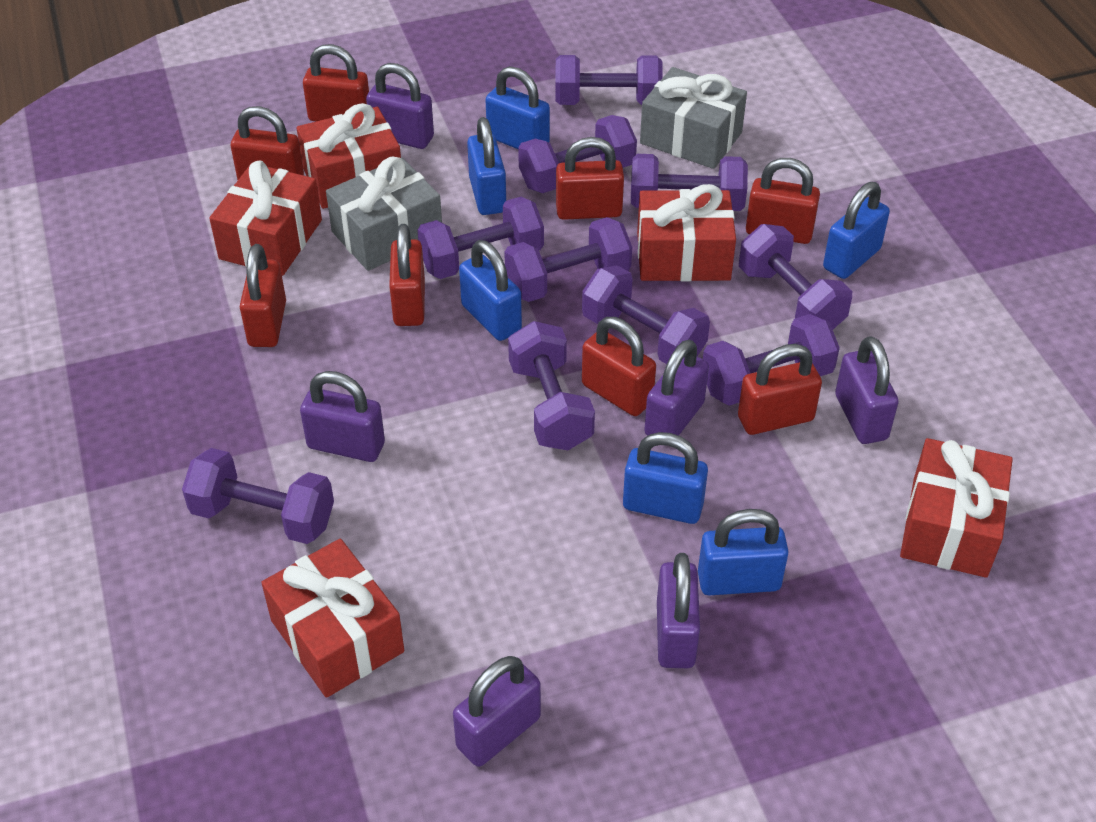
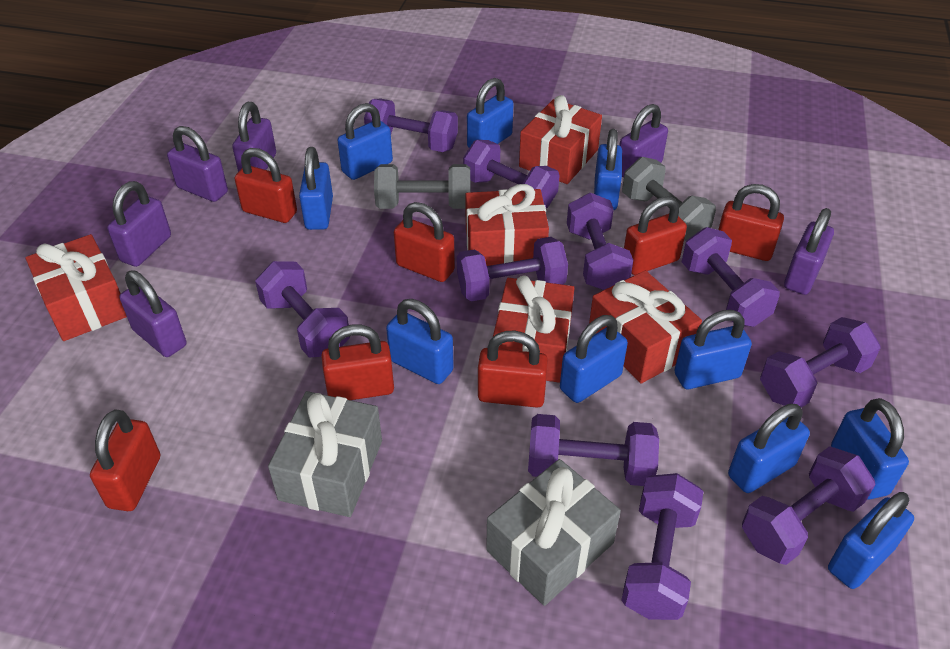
blue padlock: [459,240,522,341] [467,117,506,215] [485,66,550,149] [623,432,708,524] [698,509,789,595] [823,182,890,279] = 6 -> [299,147,333,230] [337,103,393,180] [386,299,454,384] [467,78,514,148] [560,315,628,403] [594,129,622,210] [674,310,752,389] [728,404,810,493] [828,492,914,589] [831,398,909,499] = 10
grey dumbbell: none = 0 -> [374,164,470,209] [622,157,716,241] = 2
red padlock: [231,106,304,180] [240,244,286,347] [303,44,369,122] [389,224,425,326] [556,137,624,220] [582,317,656,416] [738,344,822,435] [746,158,820,244] = 8 -> [90,409,160,511] [235,148,297,223] [321,324,394,400] [394,202,455,282] [478,331,548,408] [624,197,687,275] [718,184,784,261] = 7

